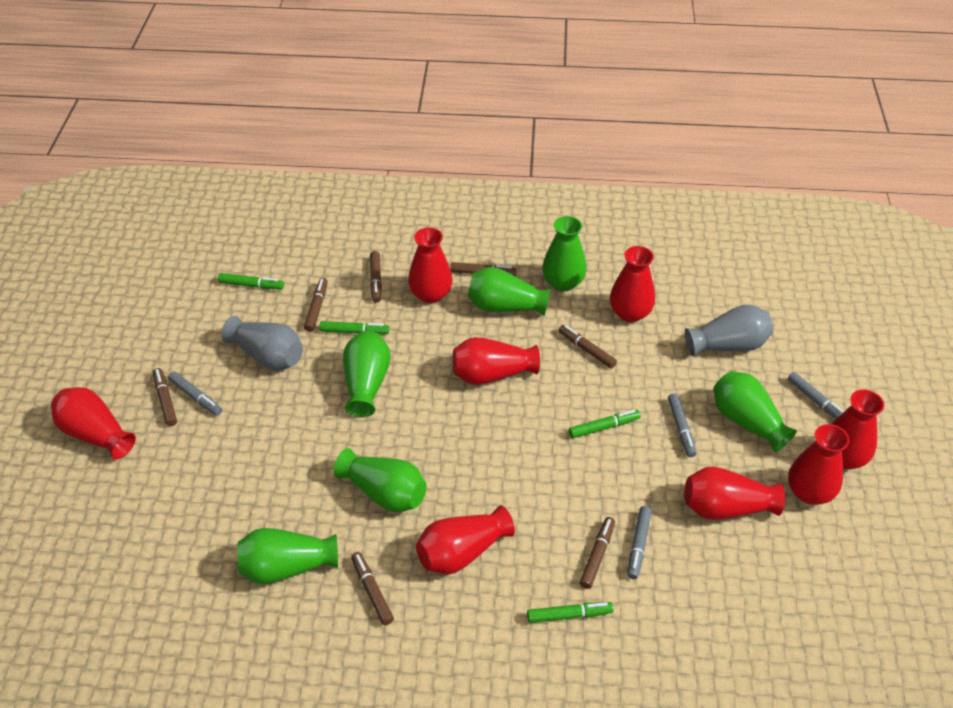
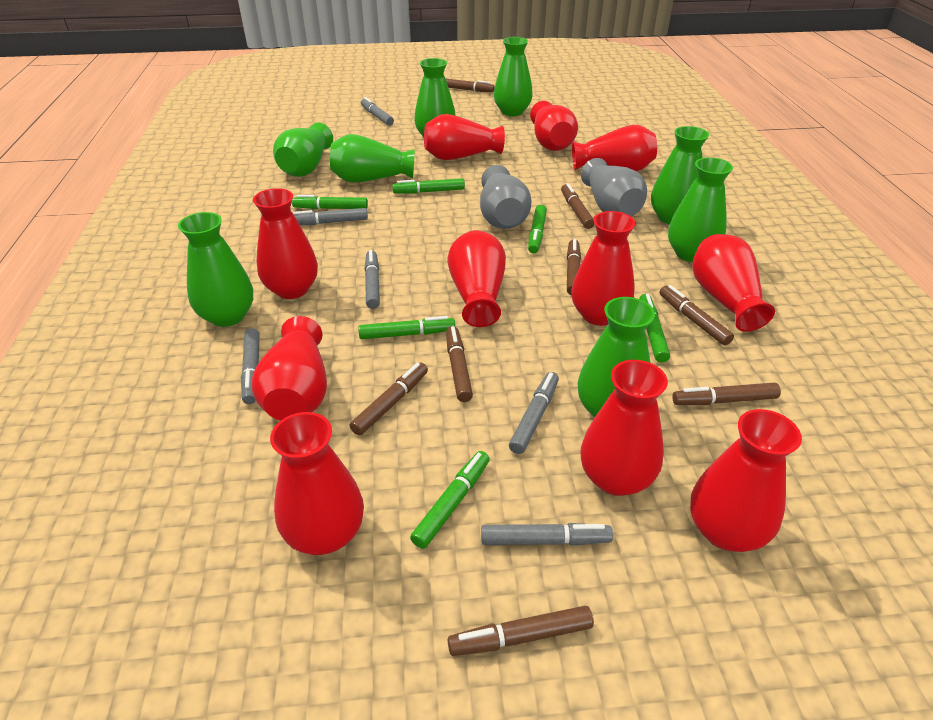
brown marker: [153,368,177,426] [304,278,328,332] [351,552,394,625] [370,251,382,302] [450,262,516,276] [558,325,617,369] [580,517,615,589] = 7 -> [350,362,428,436] [445,78,495,92] [446,326,473,402] [448,606,594,656] [561,183,595,229] [567,239,581,295] [659,285,734,345] [672,382,781,405] = 8
green marker: [218,273,284,290] [319,321,389,334] [527,602,613,623] [569,410,641,438] = 4 -> [292,195,368,209] [358,316,455,339] [392,178,465,194] [410,451,490,549] [528,205,547,253] [639,294,670,363] = 6
green vase: [238,528,338,584] [334,448,427,513] [343,331,391,417] [468,267,551,316] [542,216,586,291] [713,371,797,452] = 6 -> [178,212,253,327] [273,123,333,177] [330,134,415,183] [414,58,456,137] [494,37,533,116] [577,297,655,418] [651,126,709,224] [668,157,733,262] = 8
grey marker: [168,371,222,416] [627,506,652,579] [668,393,696,457] [787,372,844,419] = 4 -> [241,328,260,404] [293,208,368,225] [361,97,394,126] [364,250,380,309] [481,523,613,546] [509,372,559,454] = 6
red vase: [51,387,136,460] [408,227,453,303] [416,505,515,575] [452,337,540,385] [610,246,655,322] [684,467,785,520] [788,424,849,505] [832,390,884,469] = 8 -> [252,316,327,421] [253,188,318,299] [270,412,364,555] [424,114,505,160] [448,230,506,327] [530,101,578,151] [571,211,636,326] [572,125,657,171] [580,360,668,496] [690,409,802,552] [692,234,775,332] = 11

